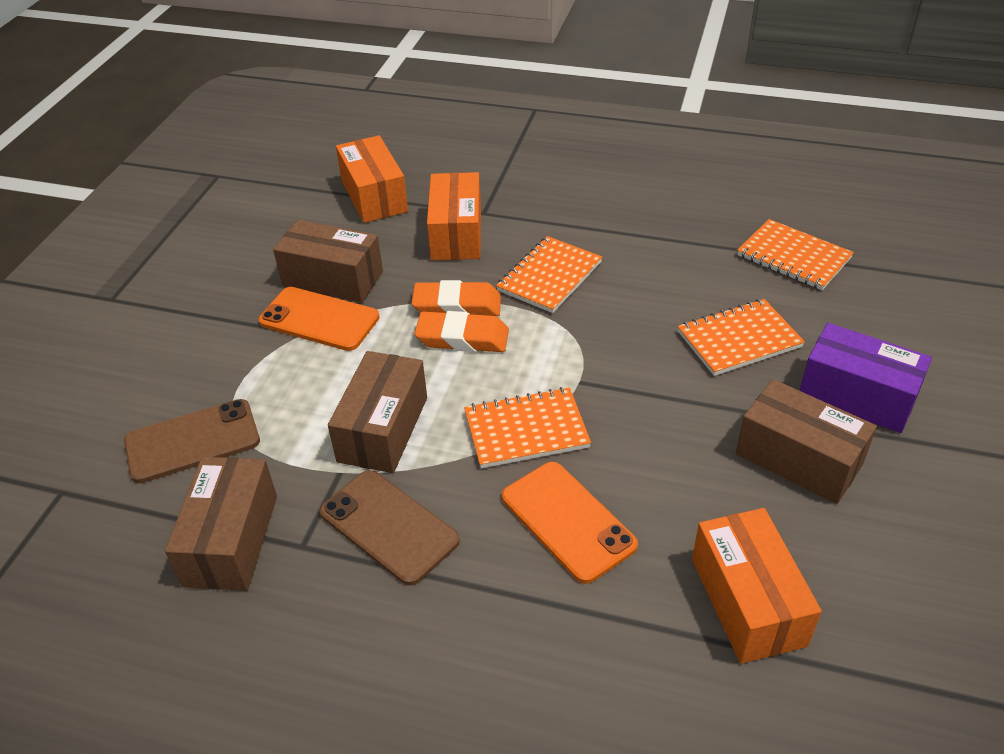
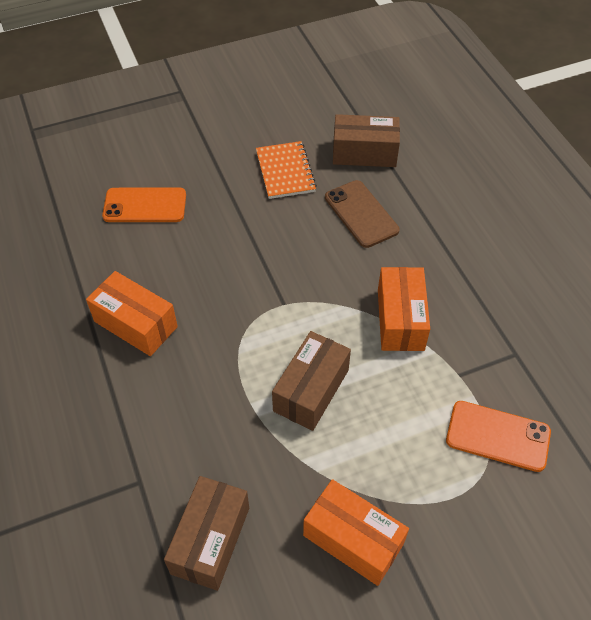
brown box: [165,457,277,591] [273,220,383,303] [328,351,427,473] [736,379,877,504] = 4 -> [164,476,249,591] [272,331,351,431] [333,114,400,167] = 3
brown phone: [124,399,260,483] [320,470,460,586] = 2 -> [325,180,399,248] = 1
orange eraser: [412,280,501,316] [415,311,509,352] = 2 -> none = 0
orange notebook: [464,387,591,468] [496,236,602,313] [677,299,805,376] [737,219,854,290] = 4 -> [256,141,317,199] = 1
purple box: [800,323,932,433] = 1 -> none = 0

